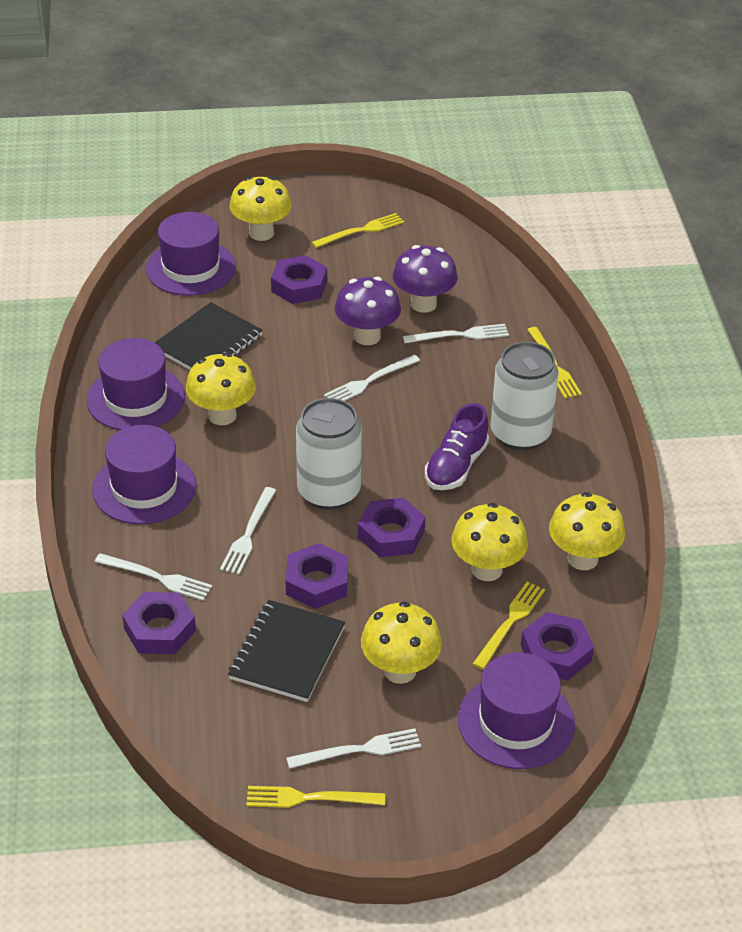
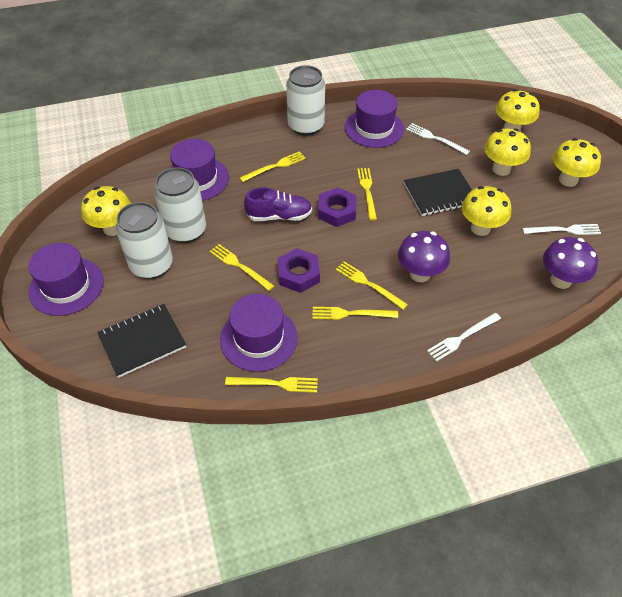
purple nut: [122,592,196,654] [271,255,327,304] [286,543,348,609] [358,498,425,557] [521,612,594,681] = 5 -> [278,248,320,293] [318,187,356,227] = 2
white can: [296,398,362,510] [491,342,559,450] = 2 -> [116,202,173,279] [154,167,206,243] [286,65,325,136] = 3
white fork: [95,553,212,601] [220,487,276,574] [286,728,421,769] [324,355,420,401] [403,324,509,343] = 5 -> [406,123,470,155] [427,313,501,362] [522,224,601,235] = 3
yellow fork: [246,786,385,808] [311,213,404,248] [473,582,545,670] [527,327,582,399] = 4 -> [209,244,274,291] [225,377,318,393] [240,151,306,182] [312,307,398,320] [336,261,408,310] [357,168,377,221] = 6

